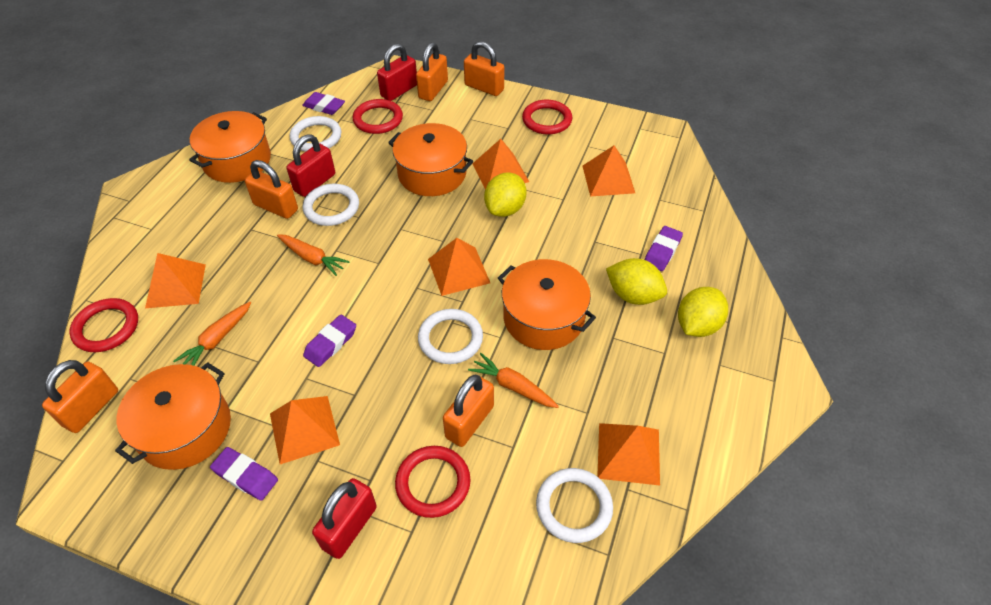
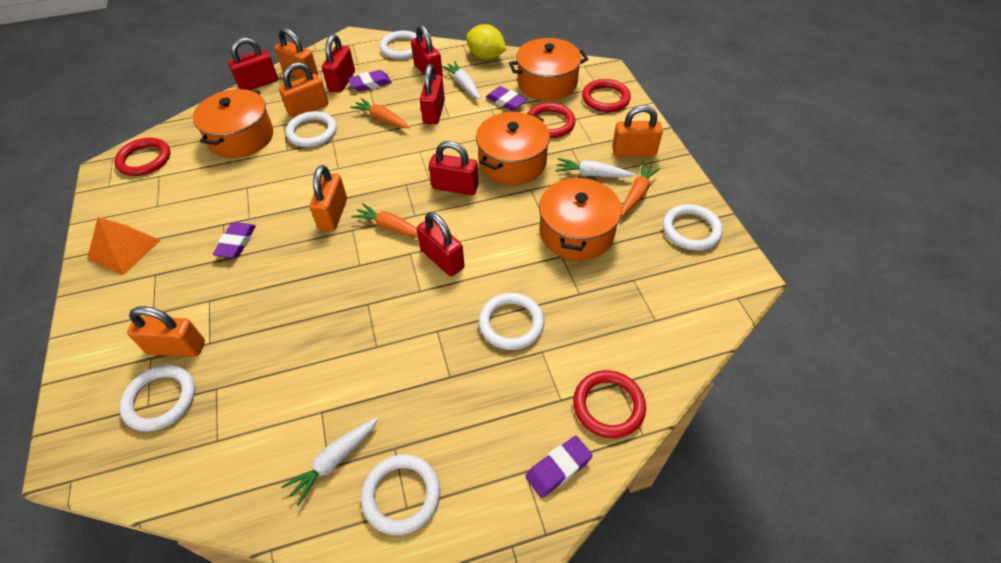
orange pyramid: [145,253,206,308] [270,396,340,464] [428,238,490,296] [472,139,529,189] [582,145,635,197] [597,423,660,485] = 6 -> [87,217,161,275] = 1
red padlock: [287,135,335,197] [312,478,377,559] [377,44,417,101] = 3 -> [228,37,278,90] [322,34,355,93] [411,25,443,77] [417,212,465,276] [420,64,445,124] [429,141,479,195] = 6
white carrot: none = 0 -> [281,418,378,506] [442,61,481,99] [556,158,635,178] = 3
white ring: [289,116,341,152] [303,184,359,226] [418,309,483,364] [536,468,613,543] = 4 -> [119,365,195,432] [286,111,337,147] [361,454,440,535] [380,31,417,59] [479,293,544,350] [663,204,723,250] = 6
yellow lemon: [484,173,527,217] [606,258,667,305] [678,287,728,337] = 3 -> [466,24,507,60] = 1

